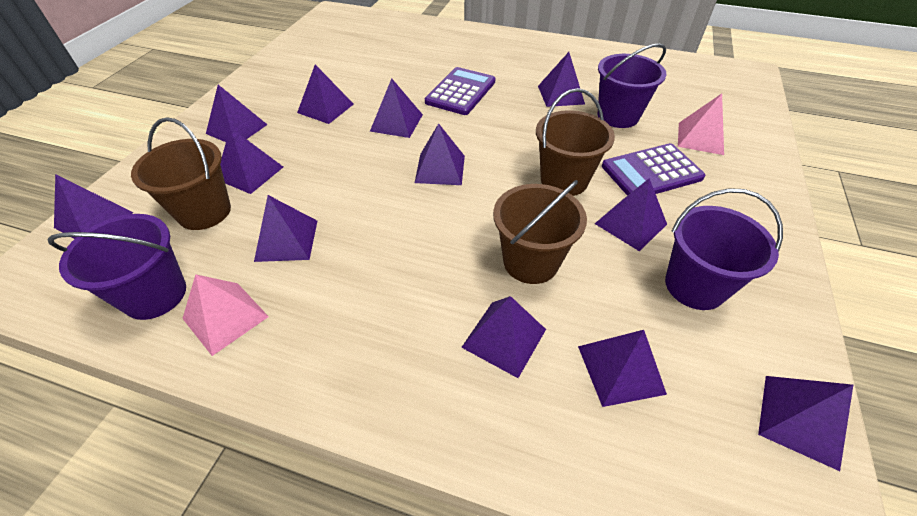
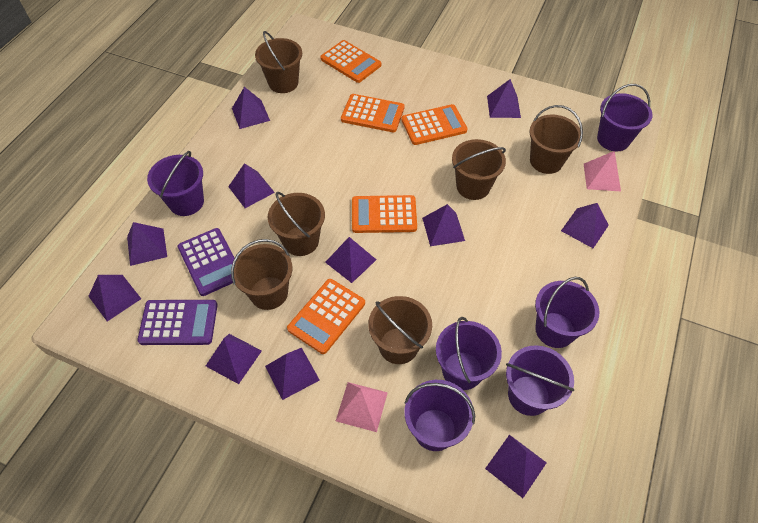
brown bucket: [131,117,231,230] [493,180,587,284] [536,88,615,196] = 3 -> [231,239,292,310] [255,31,302,93] [268,192,325,256] [368,296,432,364] [452,139,506,200] [529,105,583,174] = 6
orange calculator: none = 0 -> [287,279,365,354] [320,40,381,83] [341,94,405,132] [352,195,417,233] [401,104,468,145] = 5
purple bucket: [47,214,186,320] [598,43,666,128] [665,188,783,310] = 3 -> [147,151,204,216] [404,380,475,451] [436,317,502,390] [506,345,574,416] [535,277,599,348] [597,84,652,152] = 6
purple pyramid: [54,174,133,239] [206,85,268,142] [220,127,283,194] [254,195,317,262] [297,65,354,124] [370,78,423,138] [415,123,465,185] [461,296,546,378] [538,52,585,107] [578,330,667,407] [595,178,667,251] [758,376,853,471] = 12 -> [88,275,141,321] [127,222,167,266] [206,334,262,384] [228,163,275,208] [232,87,270,129] [265,348,320,400] [325,237,376,283] [422,204,465,246] [485,435,547,498] [487,79,521,118] [561,203,609,248] = 11

